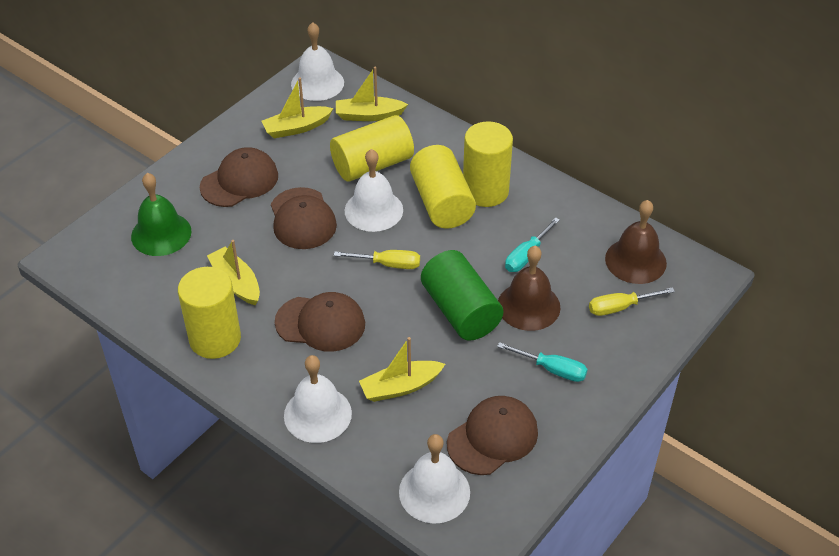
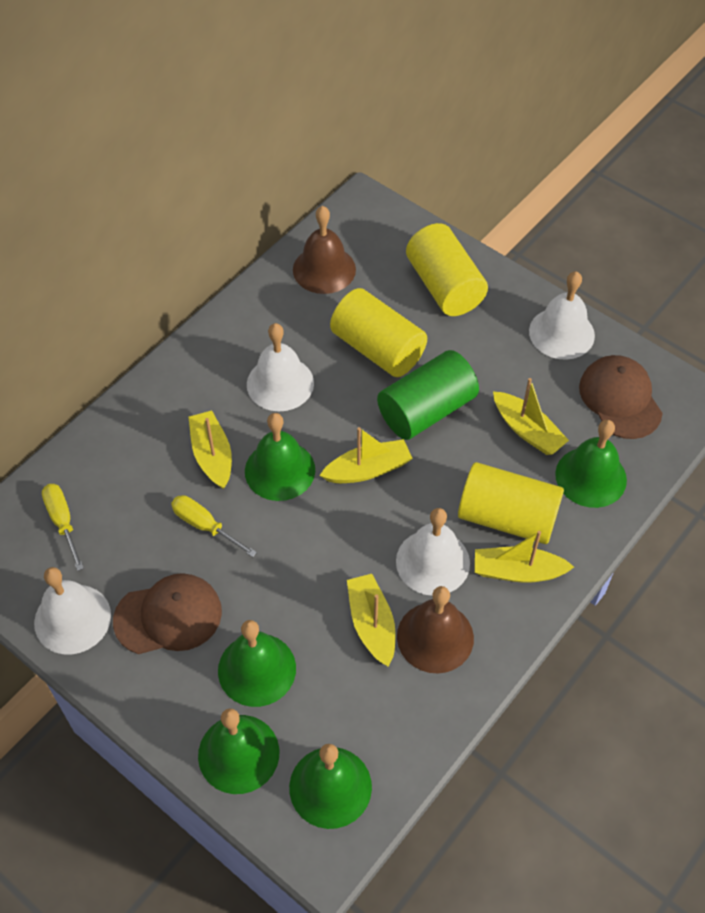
brown cap: [200,147,278,207] [271,187,337,249] [275,292,365,352] [447,396,538,475] = 4 -> [113,573,222,654] [579,355,663,439] = 2
green bell: [131,173,192,256] = 1 -> [198,709,279,794] [218,620,296,707] [245,413,315,501] [289,744,372,829] [555,420,627,508] = 5
turquoise screwdriver: [497,342,588,382] [505,217,560,272] = 2 -> none = 0
yellow boat: [207,240,260,305] [262,78,334,138] [336,67,408,121] [359,337,445,402] = 4 -> [189,411,232,489] [319,427,413,483] [347,574,396,667] [475,531,574,583] [493,378,569,455] = 5
yellow cylinder: [178,267,241,359] [330,115,414,182] [410,145,476,229] [463,122,513,207] = 4 -> [330,288,427,377] [406,223,488,316] [458,462,564,544] = 3

